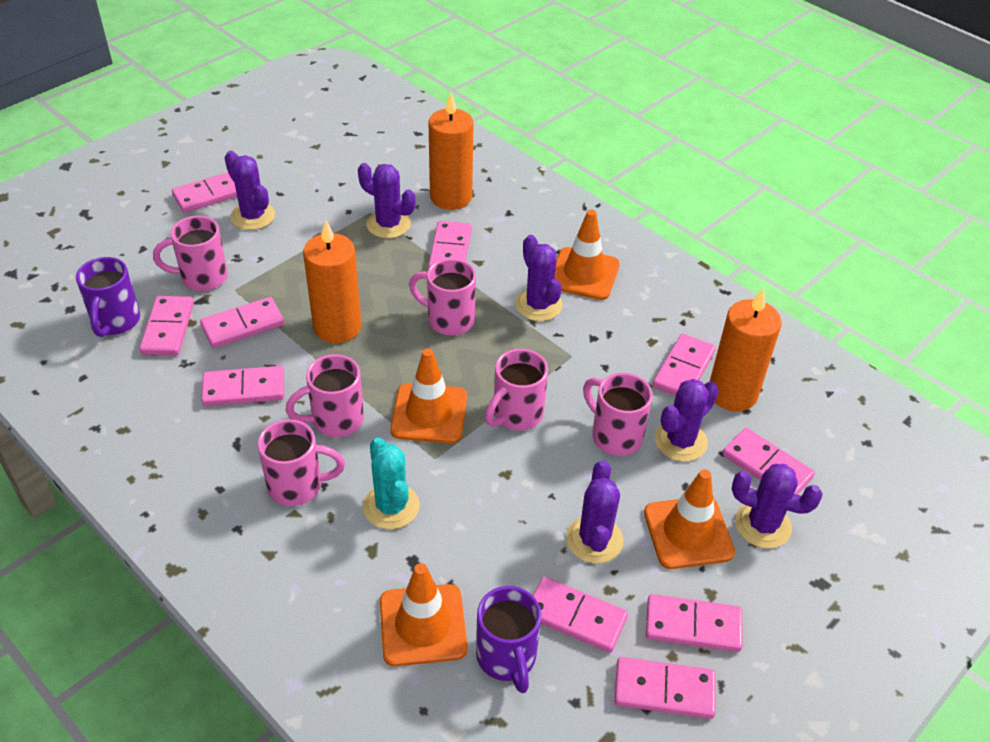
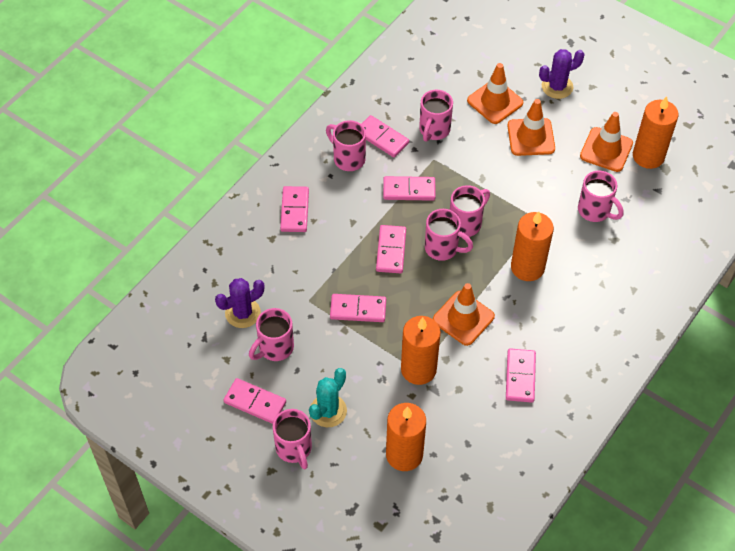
orange candle: [303,220,361,343] [428,93,474,210] [710,288,782,411] = 3 -> [386,403,426,471] [401,316,441,385] [511,211,554,281] [633,96,679,169] = 4
pink domino: [139,296,194,356] [172,172,237,213] [200,297,284,348] [201,366,284,406] [428,221,472,269] [533,577,628,653] [614,657,716,719] [646,594,743,652] [653,333,716,396] [723,428,815,495] = 10 -> [223,378,286,424] [280,186,309,232] [330,294,386,322] [361,115,409,157] [376,225,406,273] [383,176,436,201] [506,348,536,403] = 7
pink mug: [153,216,228,291] [258,419,345,506] [286,354,364,437] [409,258,476,335] [485,349,548,431] [583,373,653,456] = 6 -> [249,308,294,361] [273,409,312,469] [326,120,366,171] [419,90,453,142] [425,209,473,261] [450,185,490,237] [578,171,623,222] = 7
purple cactus: [225,151,275,230] [358,163,416,238] [515,235,563,321] [566,460,624,564] [655,379,719,462] [732,464,823,548] = 6 -> [215,278,264,328] [539,49,585,99] = 2
purple mug: [76,257,140,337] [476,586,541,693] = 2 -> none = 0

